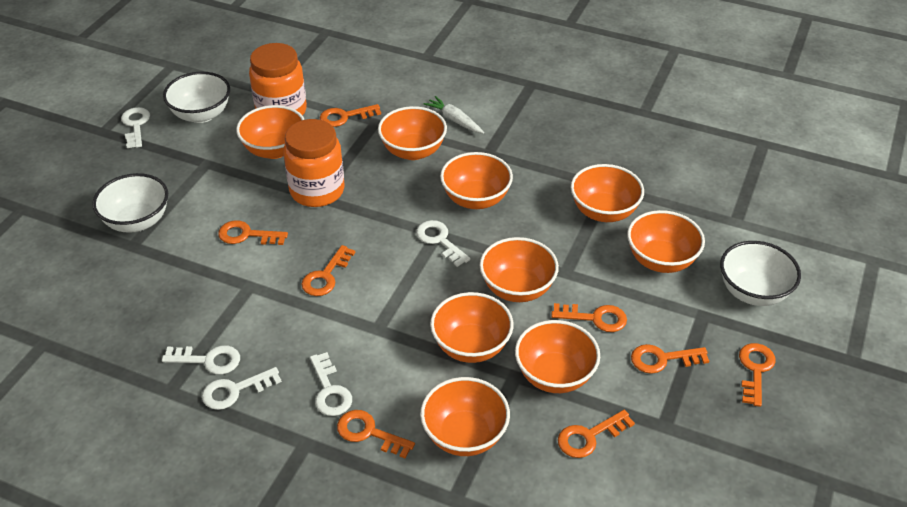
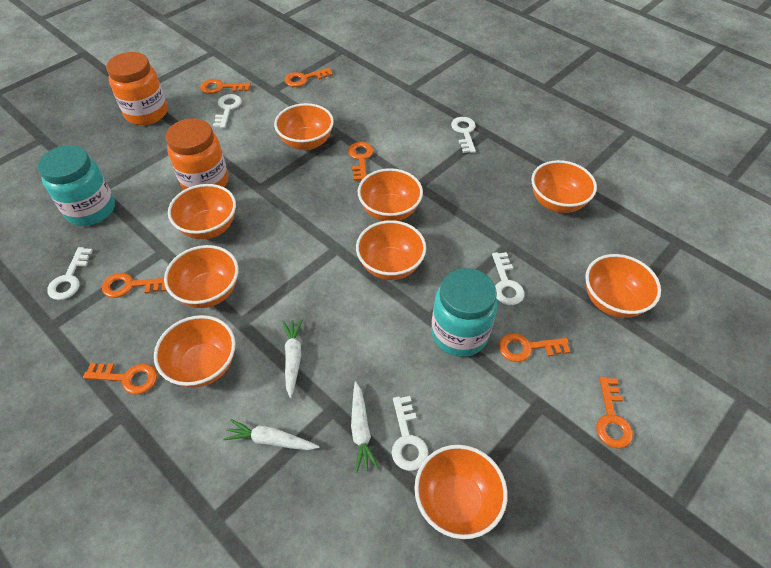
orange key: [218,220,288,245] [301,245,355,296] [320,104,381,127] [337,410,415,459] [551,303,627,332] [558,410,635,458] [631,344,709,374] [739,343,776,407] = 8 -> [83,363,157,395] [102,273,167,298] [200,79,251,94] [285,68,333,87] [348,142,373,181] [499,333,570,362] [596,377,633,449] = 7
turquoise jar: none = 0 -> [38,145,115,226] [431,268,498,357] = 2
white bowl: [92,173,168,233] [163,72,230,123] [720,241,801,306] = 3 -> none = 0
white carrot: [424,96,484,134] = 1 -> [223,419,320,450] [282,319,302,398] [351,381,379,473] = 3

